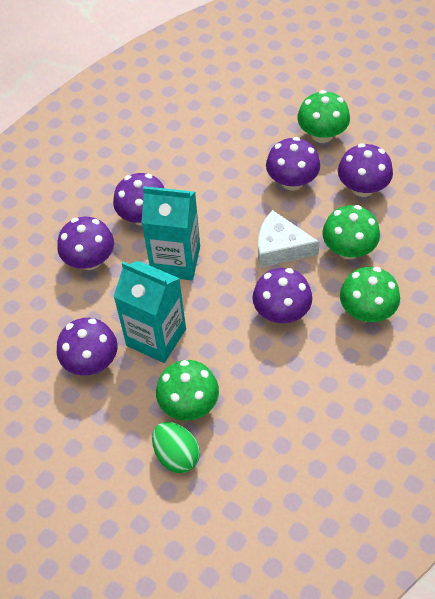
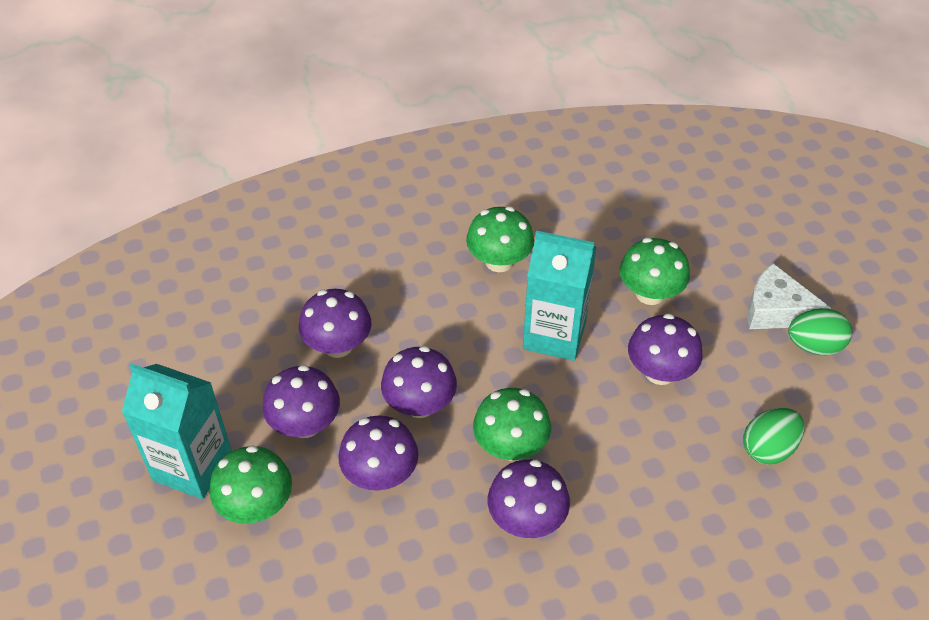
green egg: [152,422,200,473] = 1 -> [743,408,804,465] [788,308,852,355] = 2

